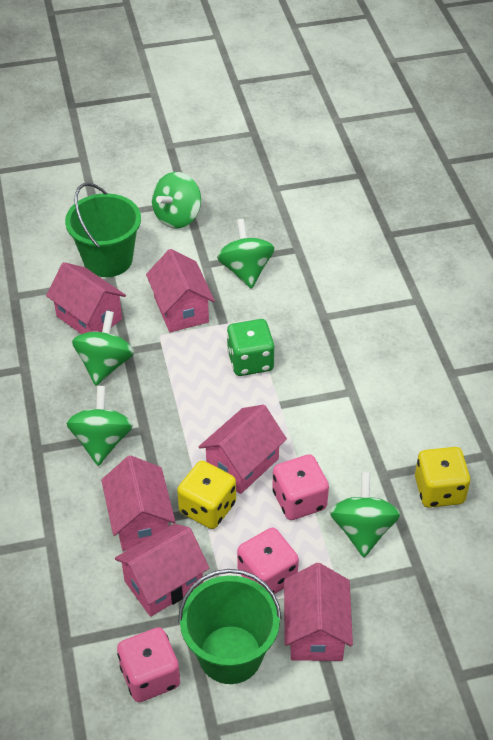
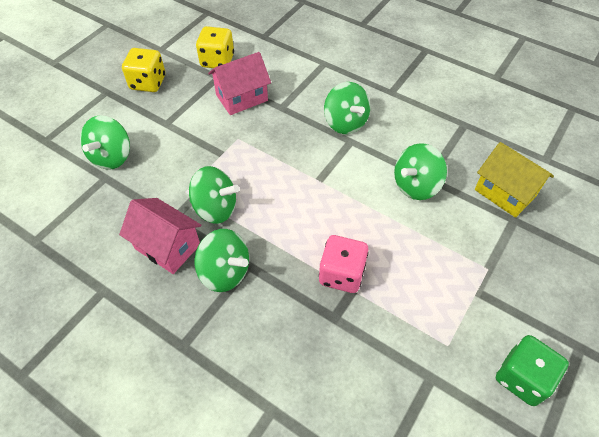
green bucket: [65,183,141,277] [178,569,281,684] = 2 -> none = 0
pink dice: [117,627,180,702] [237,528,299,594] [272,454,329,520] = 3 -> [319,235,369,293] = 1
pink house: [46,262,126,334] [101,455,175,551] [115,523,209,617] [146,249,215,332] [199,405,287,494] [284,563,353,661] = 6 -> [119,198,202,274] [208,52,271,115] = 2
yellow house: none = 0 -> [475,142,554,218] = 1

